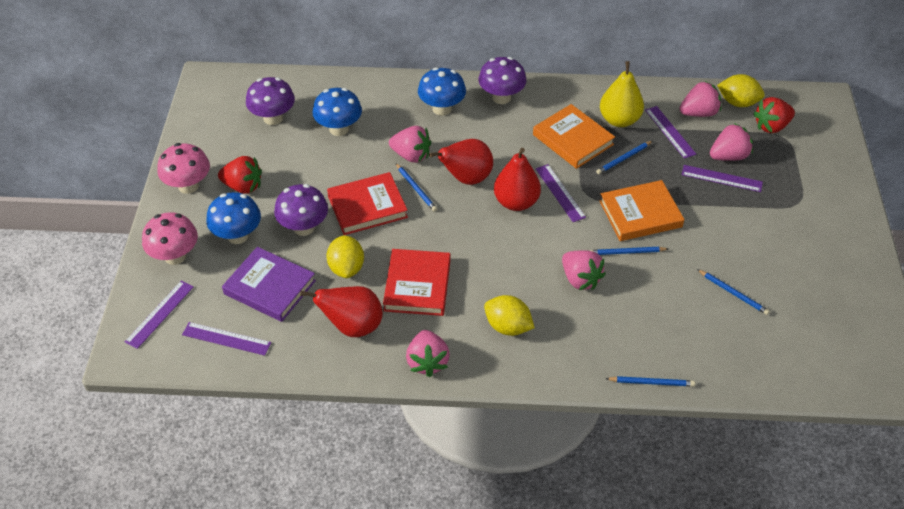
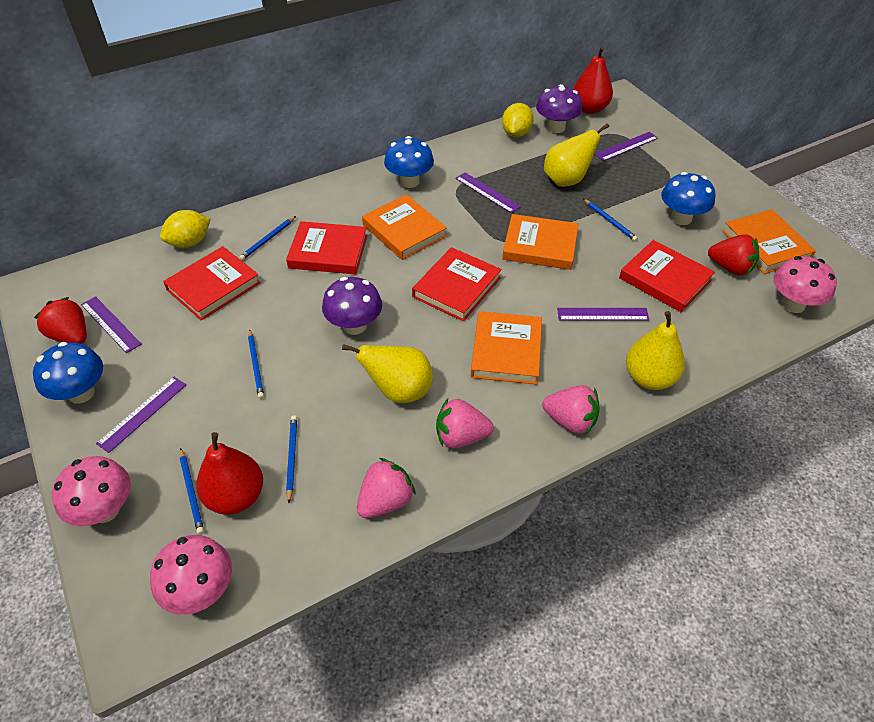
orange book: [533,104,615,169] [599,180,685,241] = 2 -> [362,194,447,260] [471,311,542,385] [502,214,579,270] [722,209,816,274] = 4
pink mushroom: [142,212,198,265] [157,143,210,194] = 2 -> [52,456,131,526] [150,535,232,615] [774,256,837,313] = 3
pink strawberry: [389,126,431,163] [406,330,450,377] [562,250,606,290] [680,81,721,117] [710,123,753,161] = 5 -> [357,458,416,518] [436,399,494,449] [542,385,599,434] = 3
purple book: [222,247,316,322] = 1 -> none = 0
purple mushroom: [246,77,295,125] [274,184,328,236] [479,57,526,104] = 3 -> [322,277,382,335] [536,84,582,133] = 2
red book: [327,172,408,235] [383,249,451,316] = 2 -> [163,246,261,320] [286,221,367,274] [412,247,502,321] [619,240,715,312] = 4
red pear: [300,286,383,337] [429,139,493,185] [494,148,541,211] = 3 -> [196,432,263,515] [573,46,613,114] = 2
yellow lemon: [326,235,364,278] [484,295,535,336] [717,74,765,107] = 3 -> [160,210,211,248] [502,103,534,137] = 2
yellow pear: [600,61,644,127] = 1 -> [342,344,433,403] [544,123,609,187] [626,311,685,390] = 3

